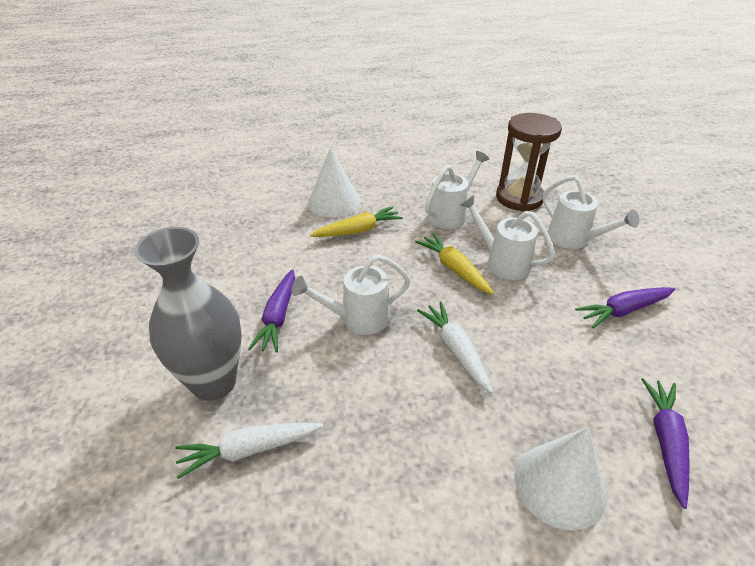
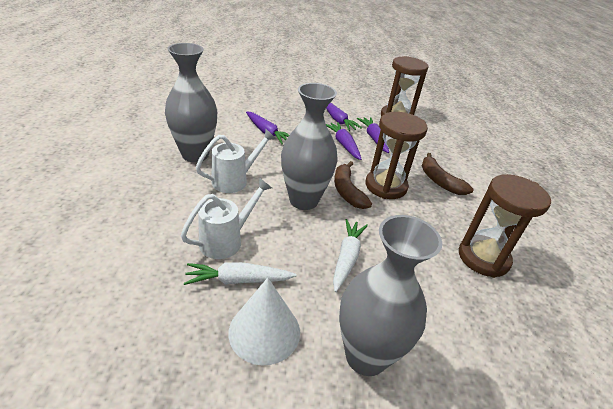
brown banana: none = 0 -> [334,161,372,209] [422,153,474,195] = 2
brown hourglass: [496,113,562,212] = 1 -> [366,112,428,199] [381,56,428,117] [459,174,551,278] = 3
grey vase: [134,227,242,401] = 1 -> [165,43,217,162] [281,83,337,210] [339,215,442,376] = 3
purple carrot: [248,269,295,353] [575,287,675,328] [641,378,690,509] = 3 -> [246,112,289,144] [326,103,362,131] [326,122,362,160] [357,117,389,153] = 4
white cone: [308,147,360,217] [515,427,607,531] = 2 -> [228,278,300,366] = 1
white watering can: [291,255,411,335] [425,151,489,229] [460,195,555,280] [543,175,639,249] = 4 -> [181,177,272,259] [196,129,276,193] = 2
yellow carrot: [310,206,403,237] [415,233,494,294] = 2 -> none = 0

